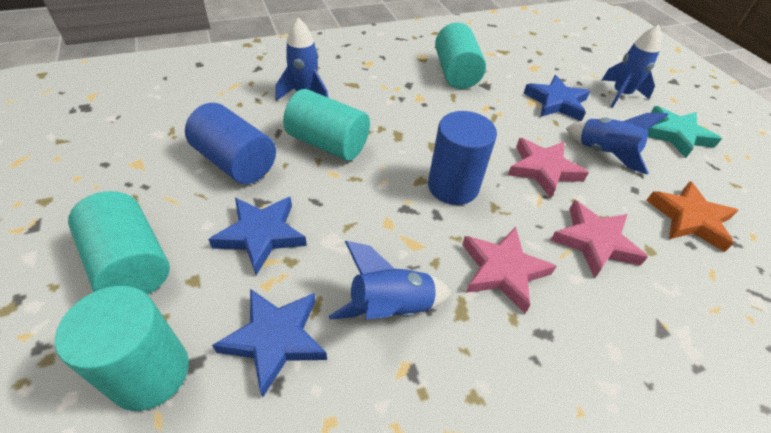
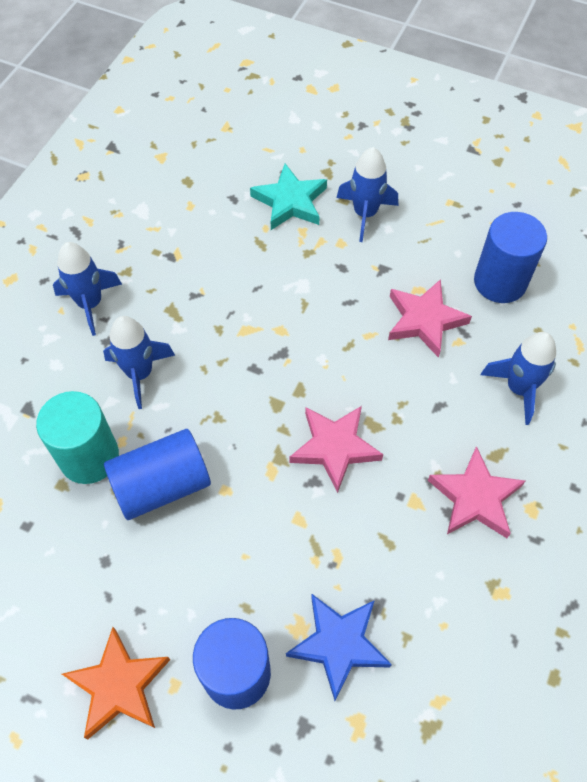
blue cylinder: [185,103,276,184] [428,111,497,205] = 2 -> [104,429,211,520] [193,618,271,710] [474,212,547,303] = 3
blue star: [208,197,307,275] [212,289,327,397] [524,75,590,121] = 3 -> [286,594,392,701] = 1
turquoise cylinder: [55,286,189,411] [68,191,170,295] [283,89,370,161] [435,23,486,89] = 4 -> [36,391,119,484] = 1

